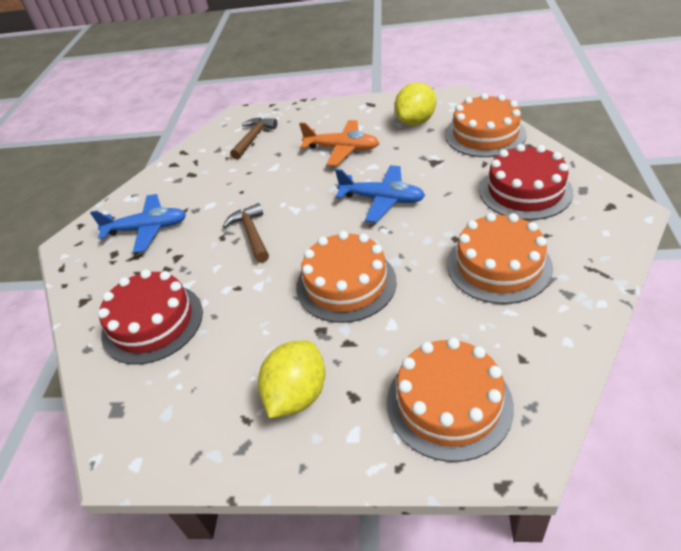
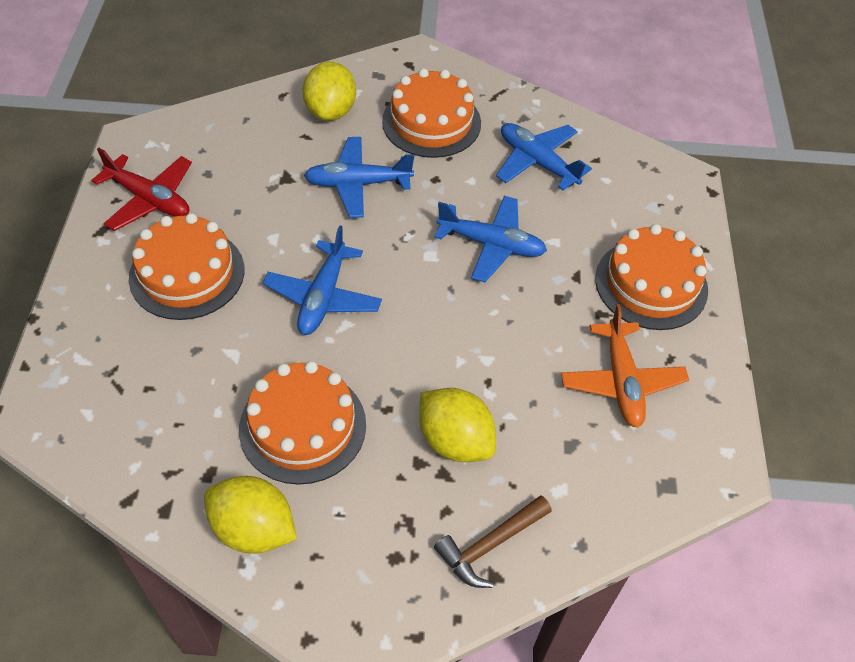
blue plane: [90,194,186,253] [335,165,425,223] = 2 -> [263,225,382,335] [304,137,414,218] [435,196,547,282] [496,123,592,191] = 4
brown hammer: [223,203,269,263] [230,118,277,159] = 2 -> [434,496,552,588] = 1
red cake: [98,269,203,365] [480,144,573,220] = 2 -> none = 0
red plane: none = 0 -> [91,148,192,231] = 1
yellow lemon: [258,340,325,418] [394,82,436,126] = 2 -> [204,476,297,554] [303,61,356,121] [419,388,496,462] = 3

